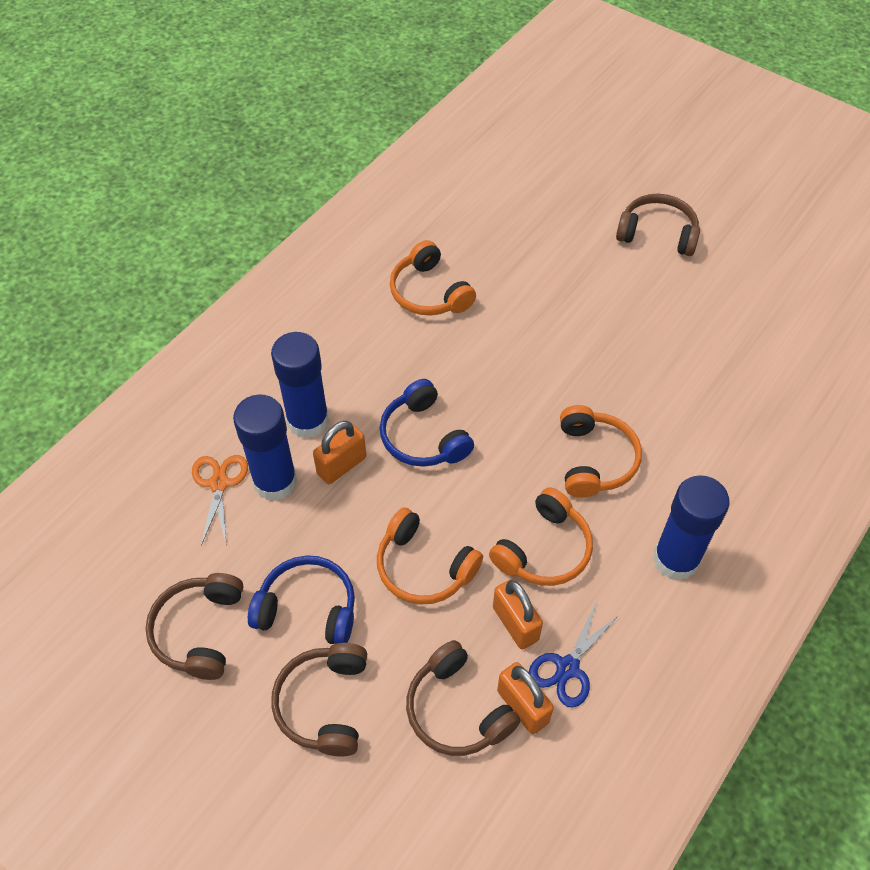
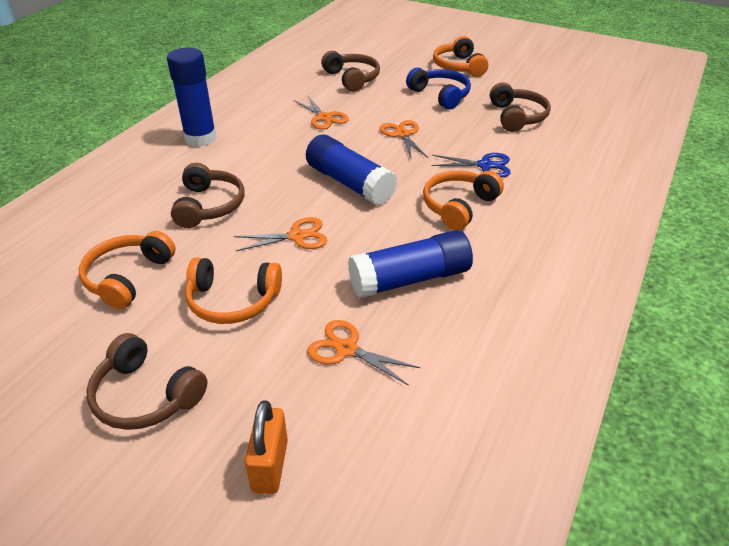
blue headphones: [248,555,355,644] [380,379,474,467] = 2 -> [406,68,471,109] = 1
orange padlock: [313,421,366,484] [493,579,543,650] [497,662,554,734] = 3 -> [245,400,288,494] = 1
orange scissors: [192,455,248,546] = 1 -> [234,217,328,251] [294,95,349,130] [307,320,420,386] [380,120,428,158] = 4

